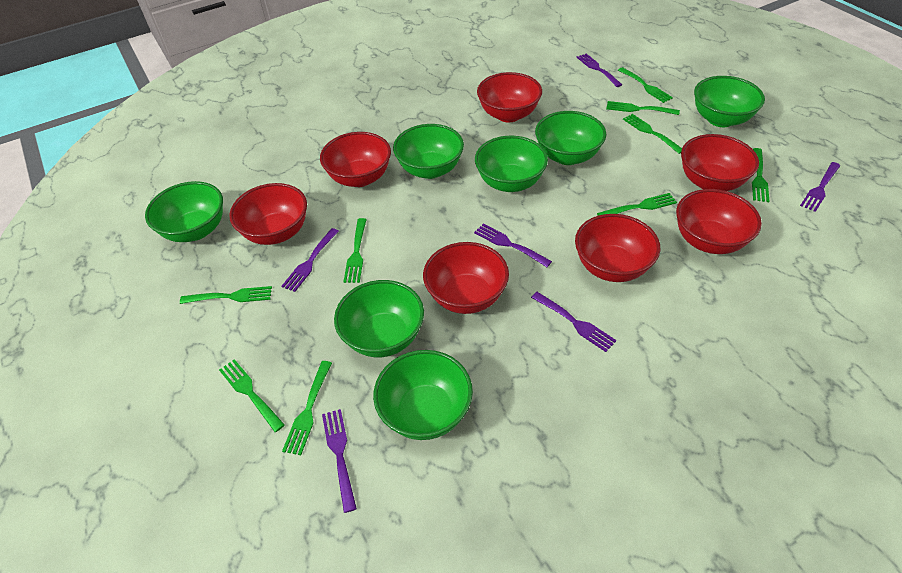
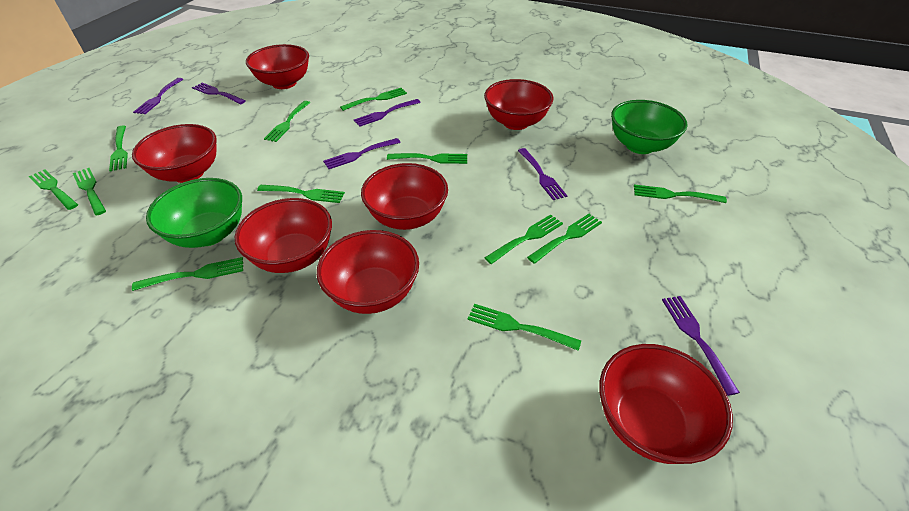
green bowl: [145,181,223,242] [334,280,424,357] [373,350,473,440] [393,124,464,179] [475,136,548,192] [535,111,606,165] [694,76,765,127] = 7 -> [146,178,242,248] [611,100,688,154] = 2
green fork: [180,286,272,304] [219,359,285,432] [282,361,332,455] [343,218,367,283] [597,193,677,215] [606,101,680,115] [618,67,673,103] [623,114,682,154] [752,148,769,202] = 9 -> [29,169,78,210] [73,168,106,215] [109,126,128,172] [132,257,243,291] [257,185,345,203] [264,101,310,142] [340,88,407,111] [387,153,467,164] [467,304,581,351] [485,214,563,264] [527,214,602,264] [634,184,727,203] = 12

